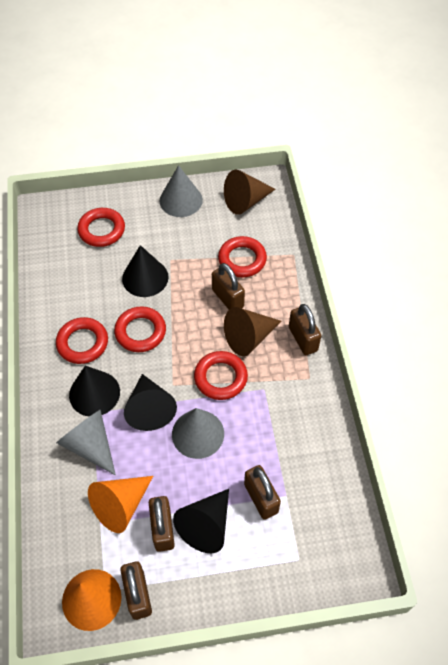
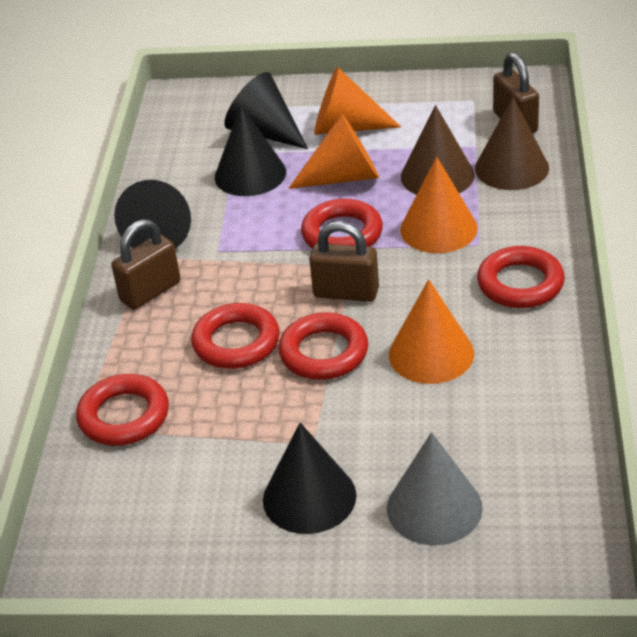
brown padlock: [120,561,152,620] [149,496,175,552] [212,263,245,309] [244,465,281,520] [289,304,321,355] = 5 -> [111,219,180,310] [309,221,379,302] [493,52,539,134] = 3
grey cone: [56,410,116,475] [159,165,203,217] [172,408,224,459] = 3 -> [387,432,483,545] = 1
orange cone: [62,569,121,631] [88,476,153,533] = 2 -> [288,114,379,189] [314,67,401,135] [389,279,474,384] [400,157,478,253] = 4

